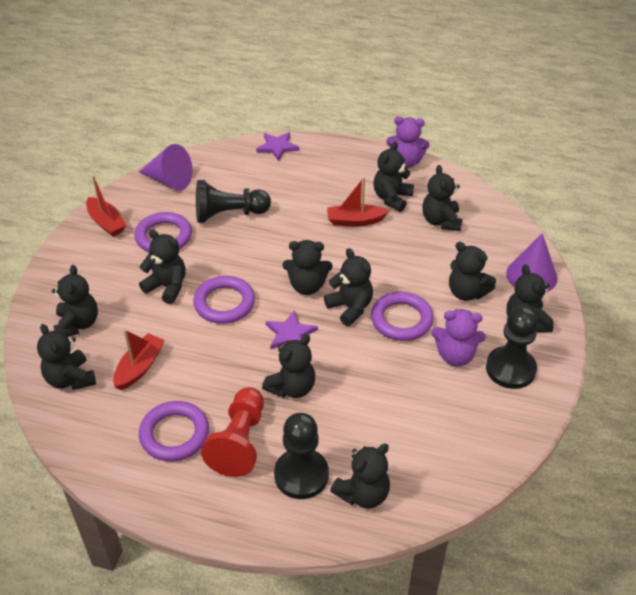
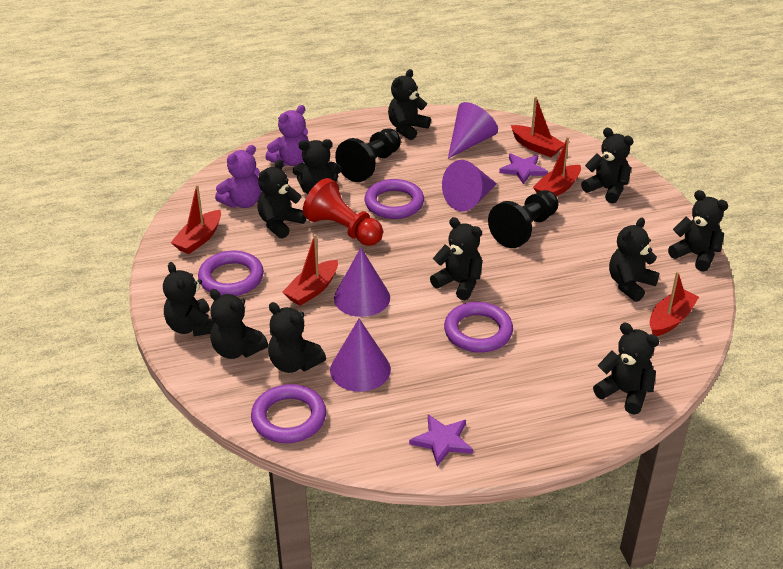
black pawn: [196,180,271,223] [274,413,329,499] [486,306,538,389] = 3 -> [335,128,401,182] [488,190,558,248] = 2
purple cone: [139,144,192,191] [506,233,557,292] = 2 -> [330,318,391,392] [334,248,390,317] [442,160,497,211] [448,102,498,159] = 4
red boat: [86,176,126,237] [113,329,165,390] [327,177,389,226] = 3 -> [170,185,221,254] [282,234,338,306] [511,97,564,157] [533,137,581,196] [650,272,699,336] = 5

